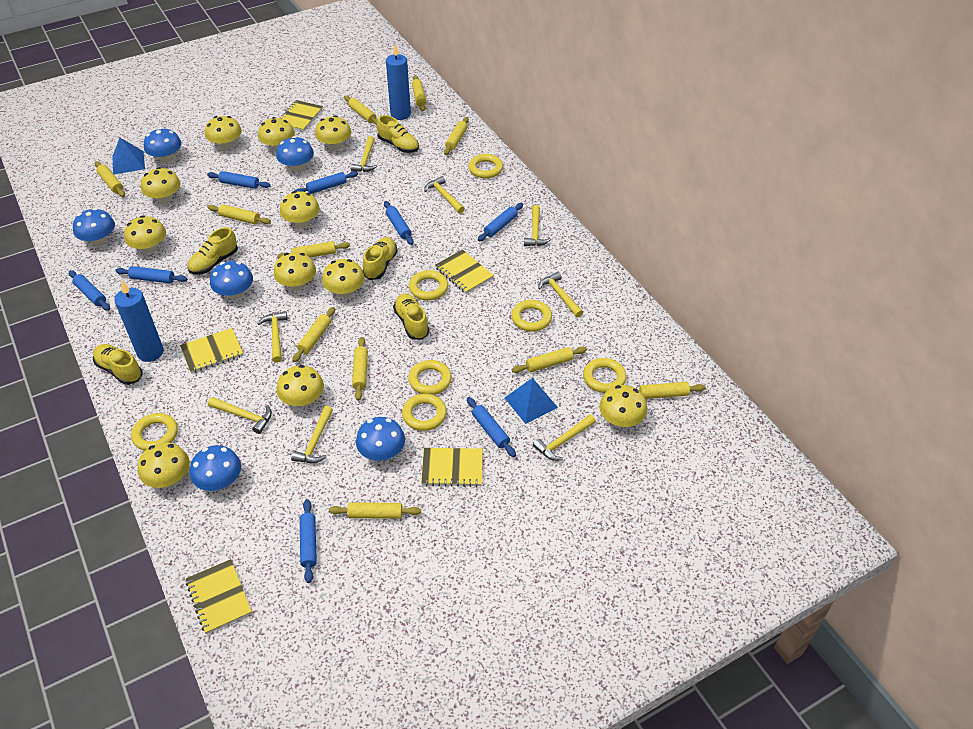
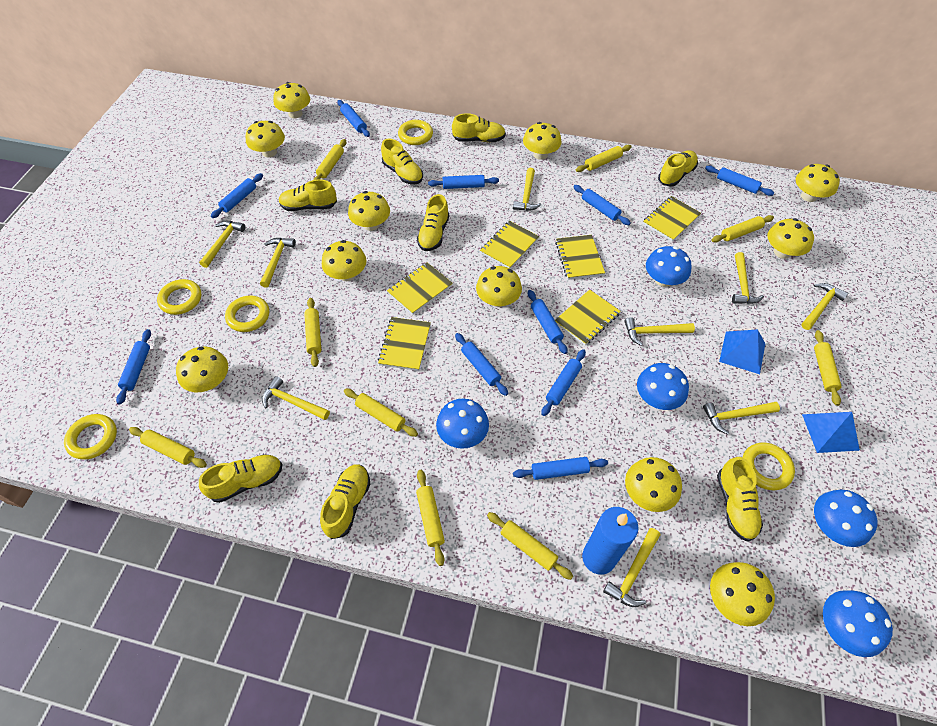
blue candle: [114,280,164,362] [386,44,411,120] = 2 -> [582,507,639,575] = 1
blue mushroom: [73,208,115,246] [144,128,181,163] [190,445,241,491] [210,261,253,299] [276,136,314,172] [356,417,405,461] = 6 -> [436,398,489,449] [637,363,689,410] [646,246,692,287] [814,489,878,547] [823,590,893,657] = 5
blue rolling pin: [69,270,110,311] [115,266,187,283] [207,171,271,189] [295,171,358,194] [300,499,317,583] [384,201,414,245] [467,397,516,457] [478,203,523,241] = 8 -> [116,329,151,405] [211,173,263,218] [338,100,370,137] [428,175,499,189] [455,333,508,396] [513,457,608,480] [528,290,567,354] [541,349,586,416] [573,185,631,225] [705,166,774,196] = 10
yellow hammer: [208,397,272,434] [257,311,288,363] [291,406,333,463] [351,136,377,172] [424,176,465,214] [524,205,551,246] [533,415,596,461] [538,272,583,317] = 8 -> [199,221,245,268] [260,238,296,288] [262,376,330,420] [513,168,541,211] [603,528,660,607] [624,317,695,346] [703,402,780,434] [732,252,764,304] [801,283,848,330] = 9
yellow notebook: [180,328,244,374] [186,559,252,634] [280,100,323,132] [421,448,483,487] [435,249,494,294] = 5 -> [378,317,431,371] [387,262,453,315] [480,221,539,269] [555,235,605,280] [555,289,621,345] [643,196,701,242] = 6
yellow ring: [131,413,178,451] [402,394,447,431] [408,360,452,395] [409,270,448,300] [468,154,503,178] [511,300,552,332] [583,358,627,393] = 7 -> [64,414,117,460] [157,279,201,315] [225,296,269,332] [398,120,433,145] [743,443,795,490] = 5
yellow rolling pin: [95,161,125,197] [207,204,271,224] [277,241,350,259] [292,307,335,362] [329,502,421,519] [344,95,377,125] [352,337,368,401] [412,75,426,111] [444,117,469,155] [512,346,587,373] [639,382,706,399] = 11 -> [129,427,207,468] [304,298,321,367] [313,139,346,180] [344,389,418,437] [416,470,445,566] [487,512,573,580] [576,145,632,172] [712,215,774,242] [814,330,842,406] = 9
yellow shoe: [93,344,143,385] [188,227,238,274] [363,237,398,280] [377,115,419,153] [393,294,430,340] = 5 -> [199,454,283,503] [279,179,337,211] [320,464,370,539] [381,139,423,184] [417,194,449,251] [452,113,506,142] [658,151,698,186] [717,457,763,542] = 8

